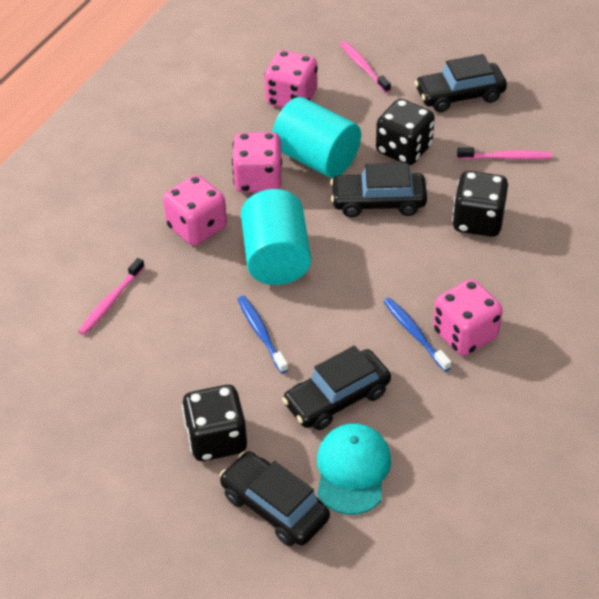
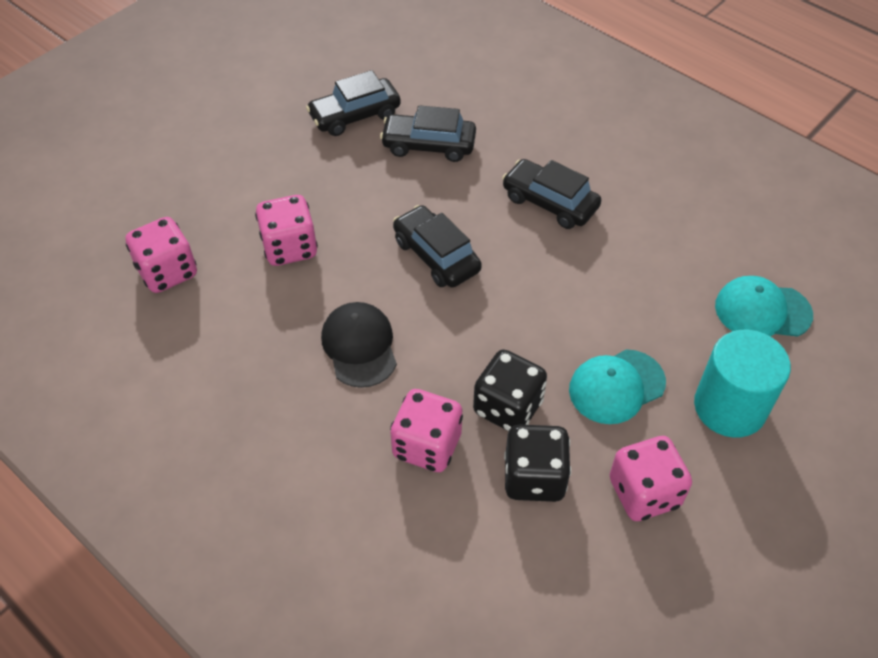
black cap: none = 0 -> [321,302,397,388] = 1
black dice: [182,385,247,461] [376,99,435,165] [452,171,508,237] = 3 -> [473,349,547,431] [504,424,571,502] = 2
blue toothbrush: [238,296,288,374] [383,297,451,372] = 2 -> none = 0
pink toothbrush: [78,258,145,335] [340,41,391,93] [457,147,552,160] = 3 -> none = 0
turquoise cap: [317,423,391,515] = 1 -> [569,349,666,424] [715,276,813,337] = 2
turquoise cylinder: [241,189,311,285] [272,97,361,178] = 2 -> [694,330,791,438] = 1

